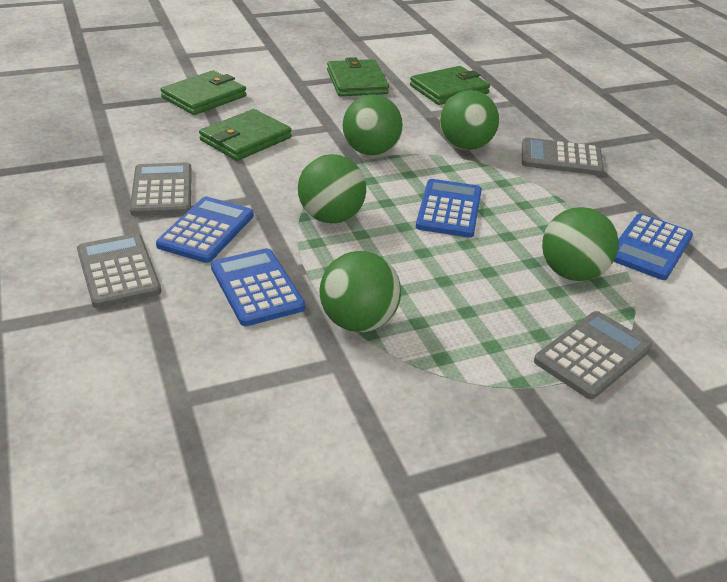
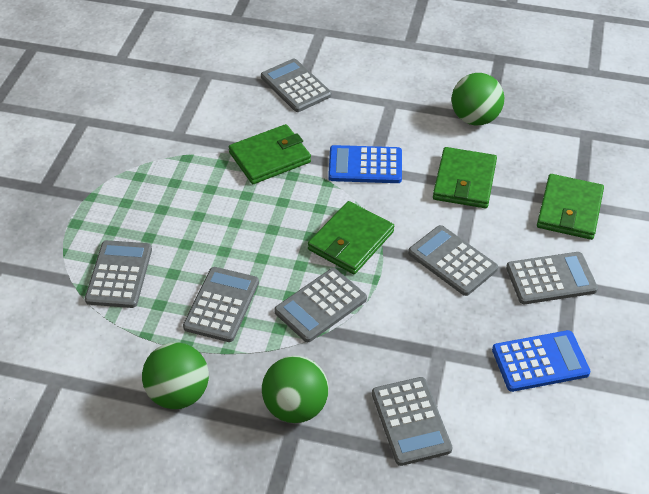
blue calculator: [156,197,254,263] [211,248,305,326] [416,179,482,238] [613,214,693,280] = 4 -> [328,145,402,183] [492,330,590,392] = 2
green ball: [298,154,366,223] [320,251,401,332] [343,94,403,156] [440,90,499,150] [542,207,619,281] = 5 -> [142,342,209,409] [262,356,329,423] [452,73,504,125] = 3
grey calculator: [77,233,161,308] [130,162,192,216] [522,137,604,175] [534,311,652,399] = 4 -> [85,240,152,308] [183,267,259,342] [261,59,331,112] [274,268,367,342] [372,377,453,466] [408,225,498,296] [506,252,598,304] = 7

